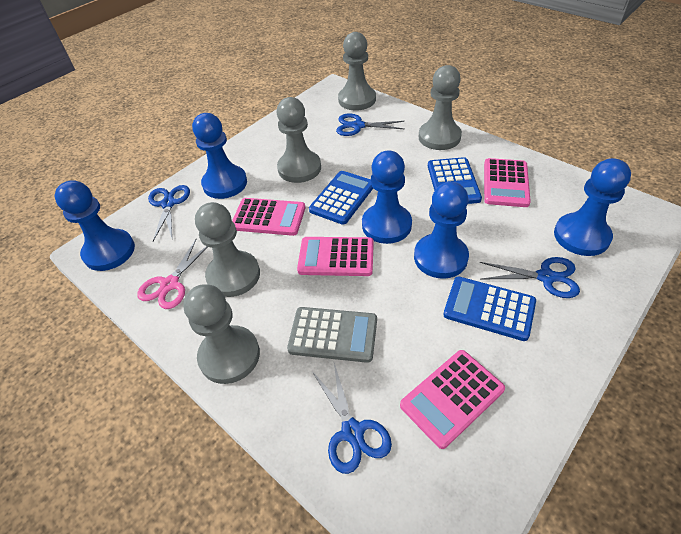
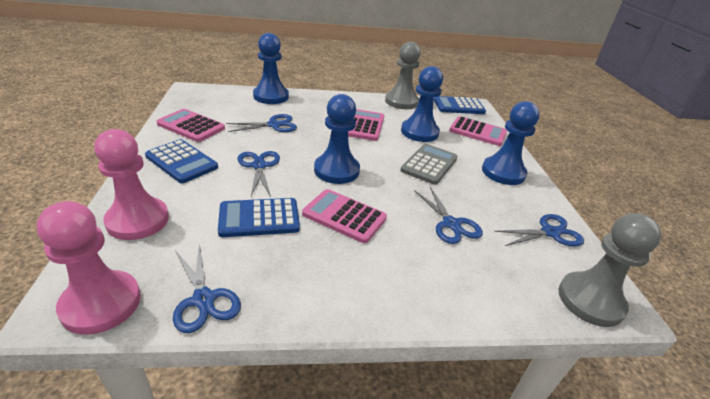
blue pawn: [55,180,135,271] [192,113,247,199] [362,150,412,244] [414,182,469,279] [554,158,631,256] = 5 -> [253,33,289,104] [314,94,360,184] [401,66,443,142] [482,101,540,185] = 4
blue scissors: [148,185,190,241] [312,363,392,474] [336,114,404,136] [480,257,580,298] = 4 -> [173,243,241,333] [226,114,297,132] [237,151,280,197] [414,187,483,244] [494,214,584,247] = 5
grey pawn: [183,284,260,384] [195,202,260,297] [277,97,321,183] [338,32,376,111] [419,65,462,150] = 5 -> [385,42,421,109] [558,213,662,327] = 2
pink pawn: none = 0 -> [37,201,141,335] [94,129,169,240] = 2
pink scissors: [137,239,208,309] = 1 -> none = 0

